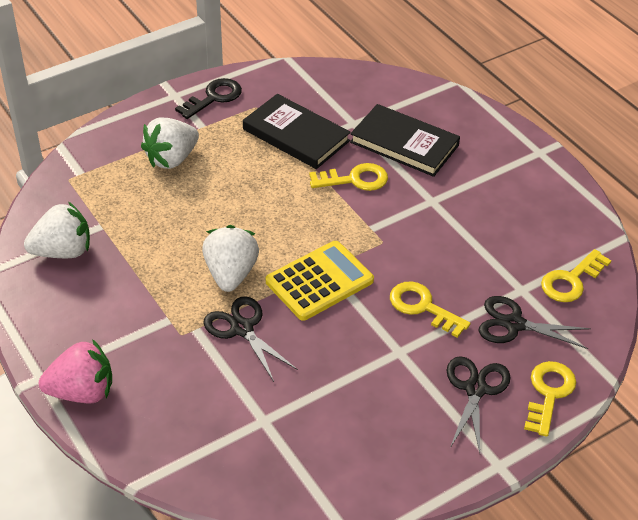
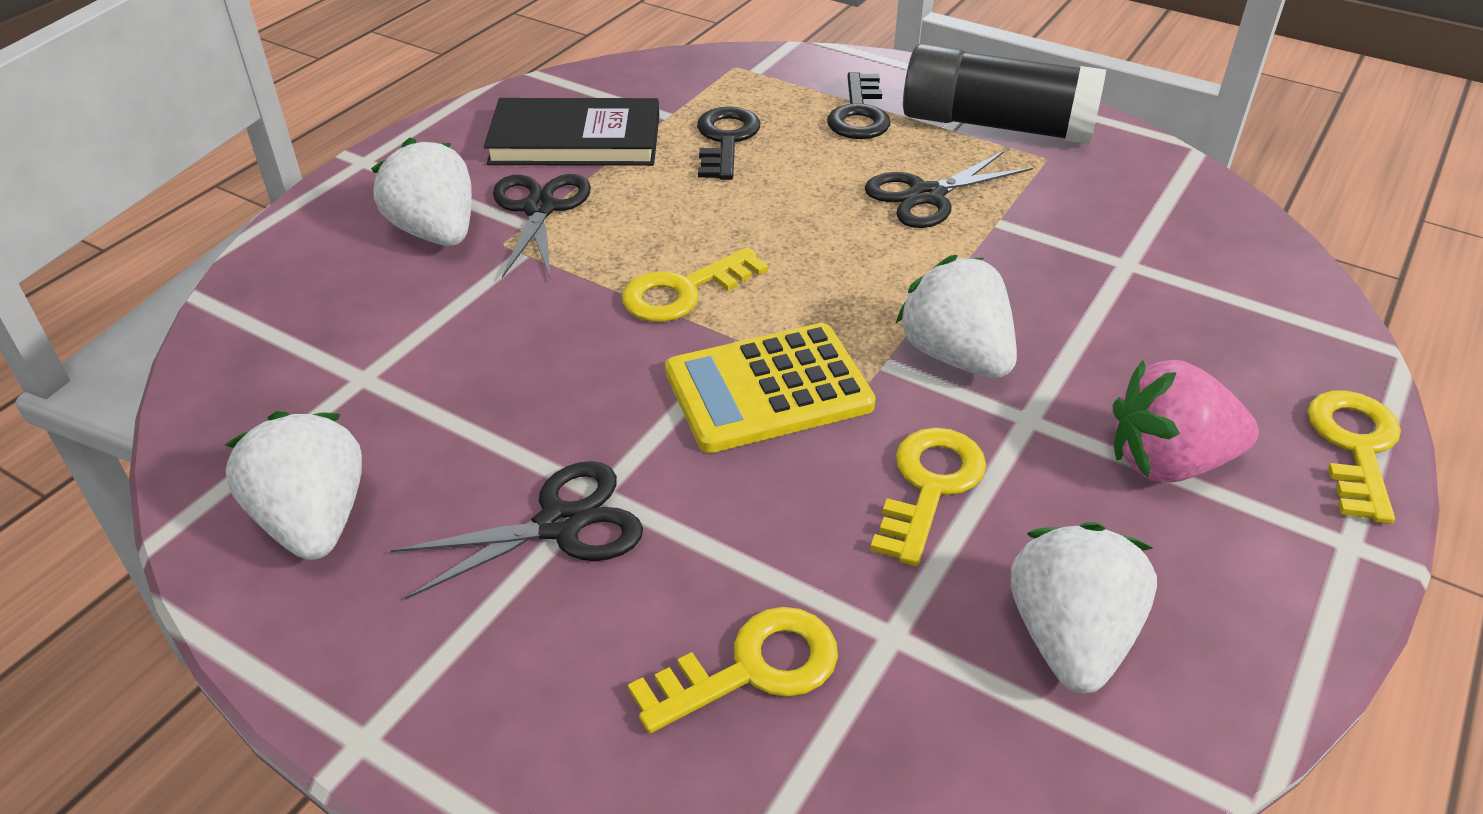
black book: [243,94,351,169] [350,104,460,177] = 2 -> [484,98,659,166] = 1
black glue stick: none = 0 -> [903,43,1106,144] = 1
black key: [175,78,242,119] = 1 -> [697,106,760,180] [827,72,891,139] = 2
white strawberry: [24,202,90,258] [141,118,199,169] [202,225,259,292] = 3 -> [225,411,362,560] [371,137,472,246] [896,255,1017,378] [1011,522,1157,693] = 4

